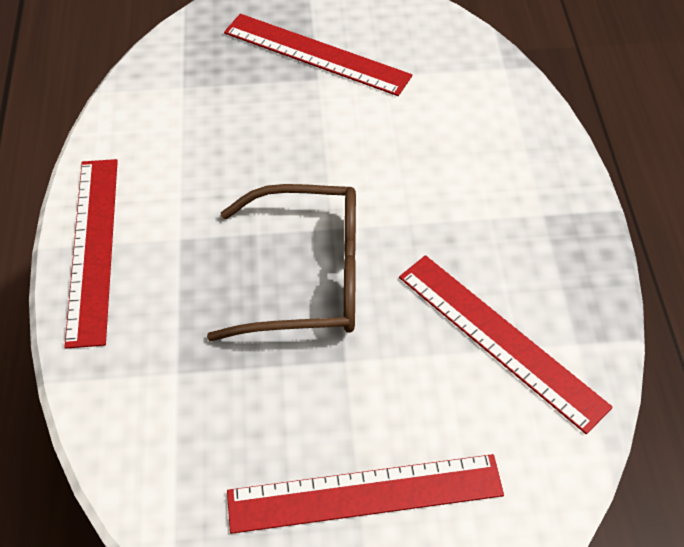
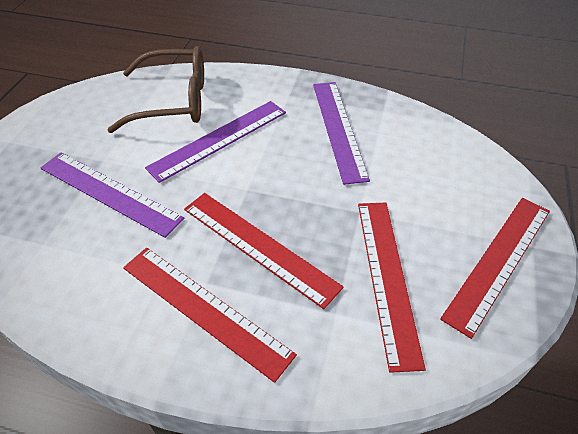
purple ruler: none = 0 -> [41,153,184,238] [145,101,286,183] [313,82,370,185] = 3

